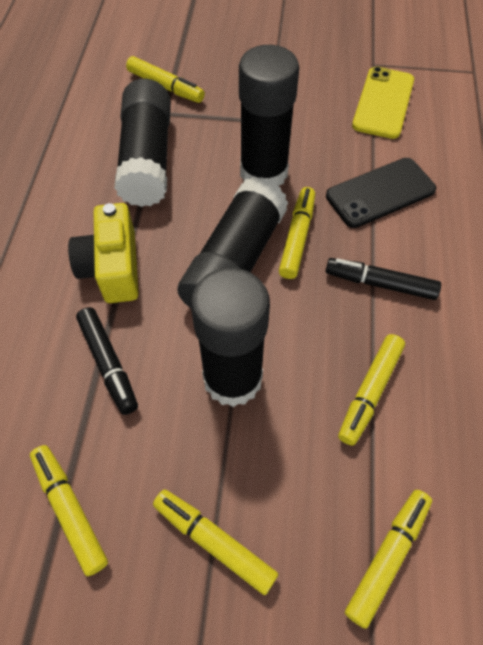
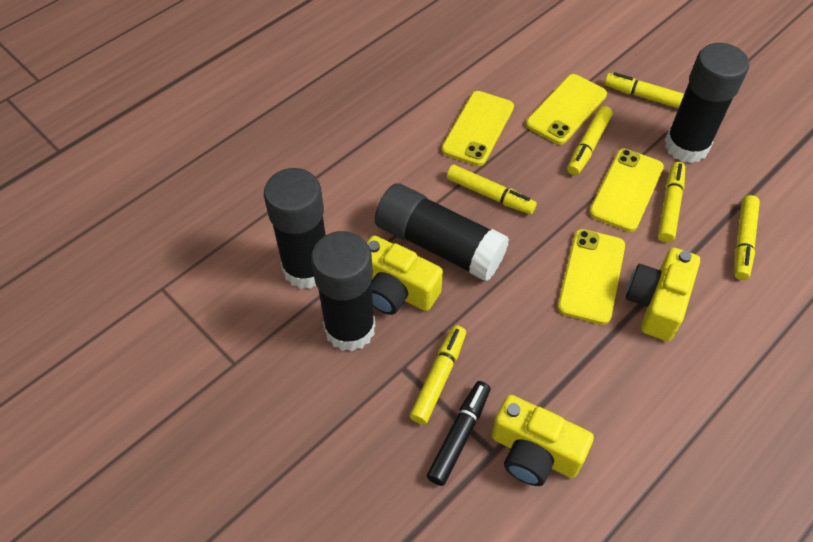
black marker: [76,307,138,415] [326,258,441,300] = 2 -> [427,381,491,486] = 1
black phone: [326,158,436,228] = 1 -> none = 0
yellow camera: [68,203,139,303] = 1 -> [367,236,443,315] [491,395,594,486] [626,247,700,341] = 3
yellow phone: [352,66,414,139] = 1 -> [442,91,514,166] [526,74,607,145] [558,229,625,325] [589,149,664,232] = 4

